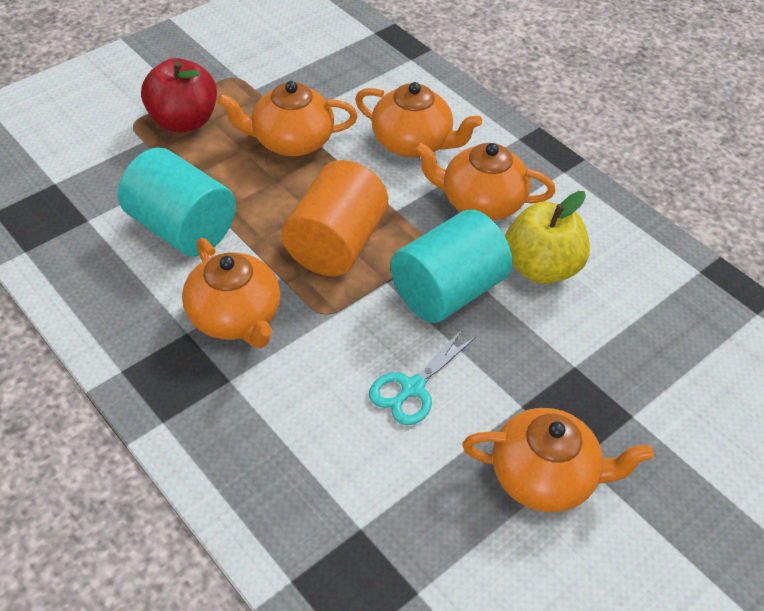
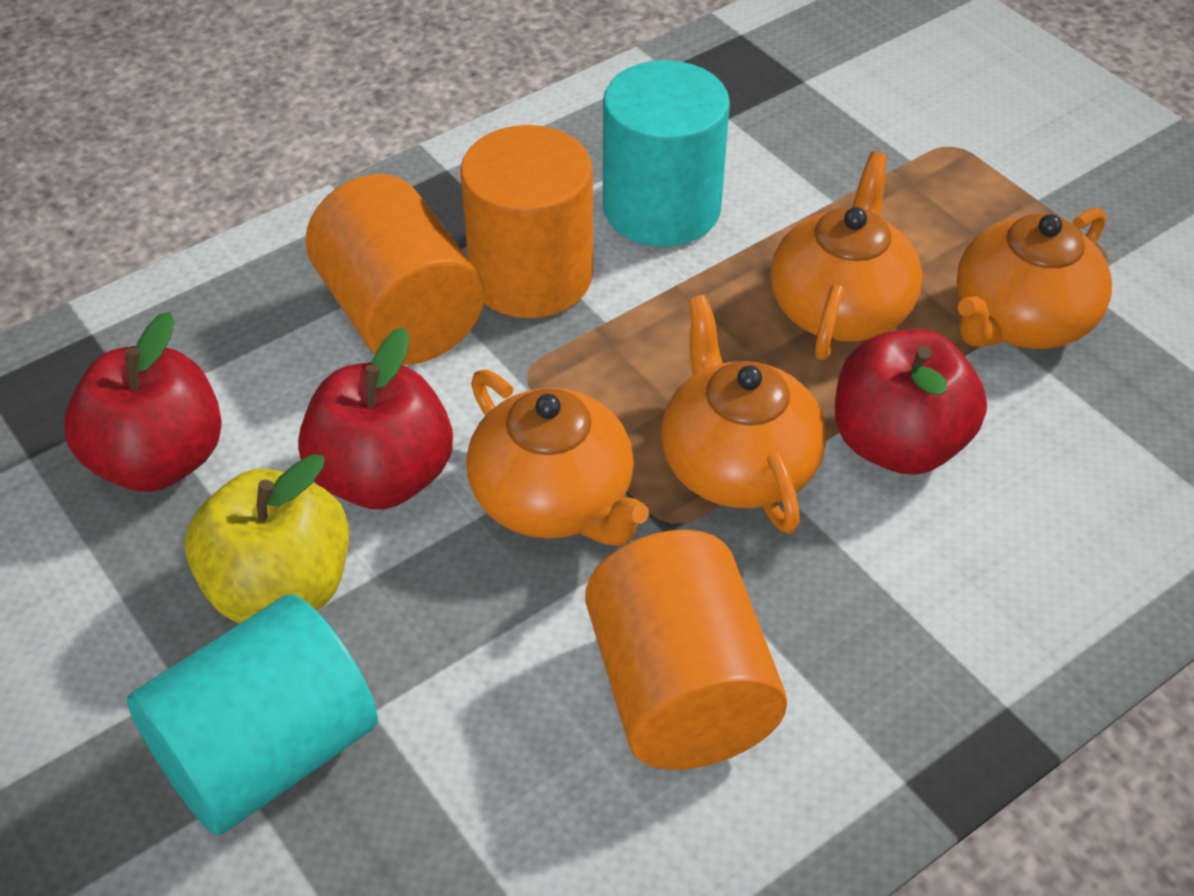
orange cylinder: [281,160,388,276] = 1 -> [306,174,485,365] [460,125,593,318] [585,530,787,770] = 3
orange teapot: [182,238,280,348] [217,81,358,156] [355,82,482,157] [414,142,556,220] [462,408,654,512] = 5 -> [466,370,649,546] [661,295,826,534] [770,151,922,360] [956,207,1112,349] = 4
red apple: [141,58,217,133] = 1 -> [64,312,222,492] [298,328,453,509] [835,329,987,475] = 3
turquoise scissors: [369,329,477,425] = 1 -> none = 0

